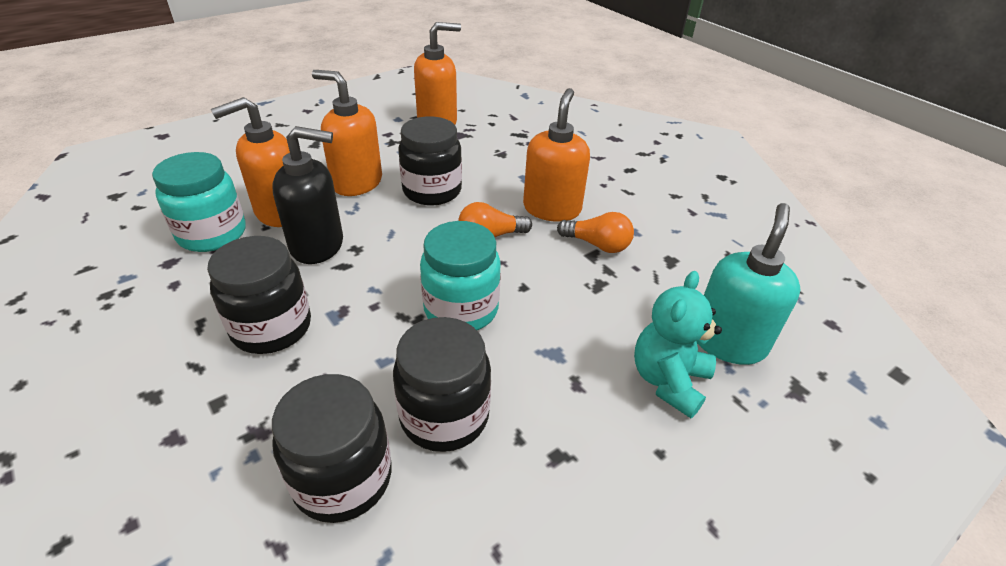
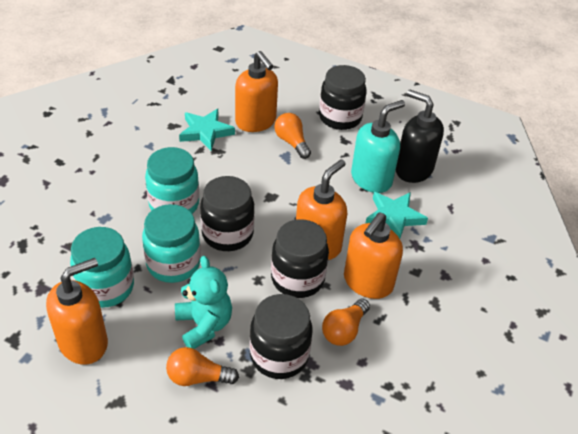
orange light bulb: [458,202,532,237] [557,212,634,253] = 2 -> [166,347,239,386] [274,113,311,159] [322,299,370,346] = 3
turquoise jar: [152,152,246,252] [420,221,501,330] = 2 -> [70,227,134,308] [142,204,201,283] [145,147,199,214] = 3
turquoise star: none = 0 -> [179,109,235,151] [365,192,428,239] = 2

